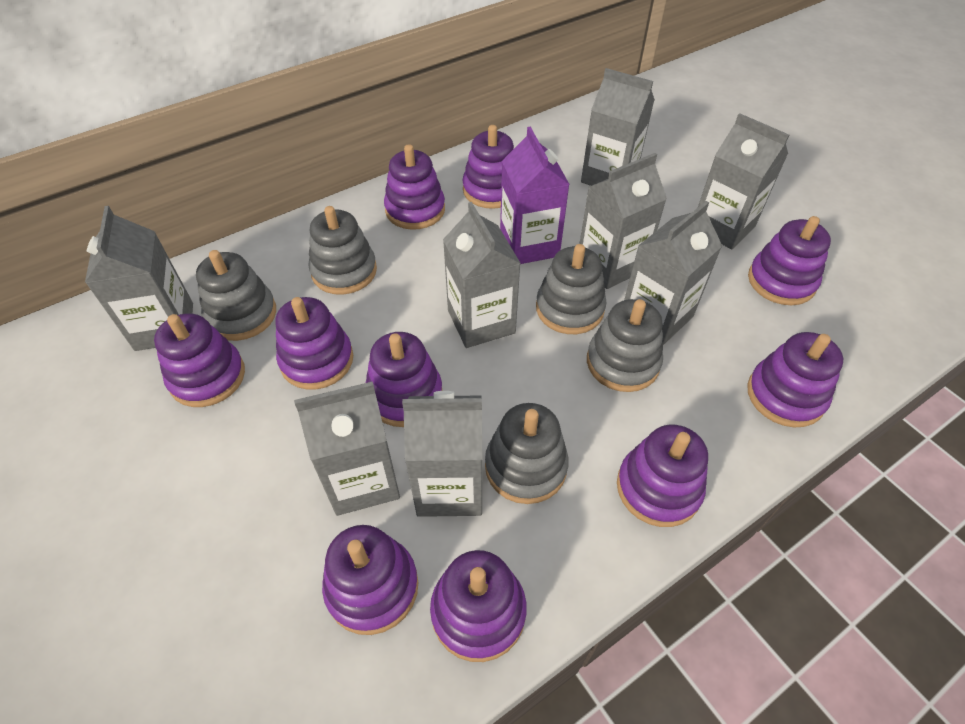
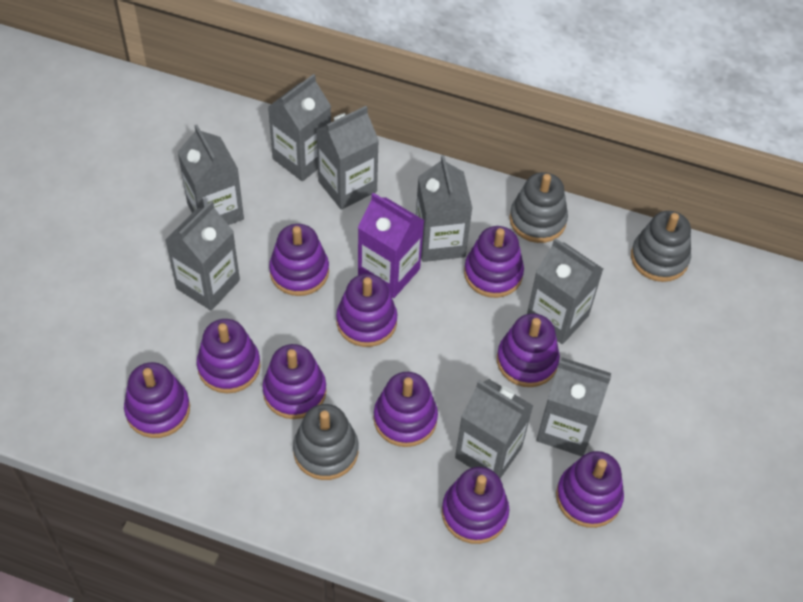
grey stacking toy: [196,250,276,341] [308,206,377,295] [485,403,569,504] [536,244,607,334] [587,299,663,392] = 5 -> [293,404,358,480] [509,172,568,243] [631,211,691,282] = 3

